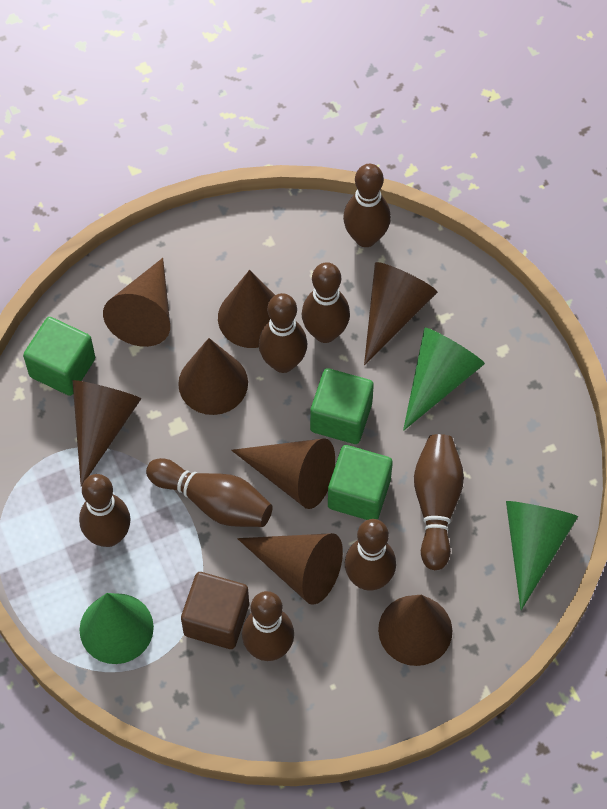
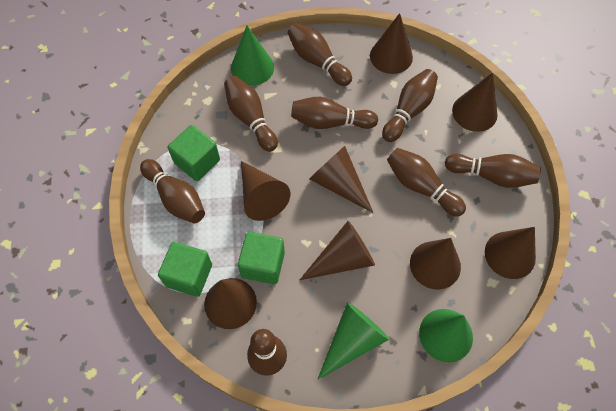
brown cube: [181,572,249,649] = 1 -> none = 0

